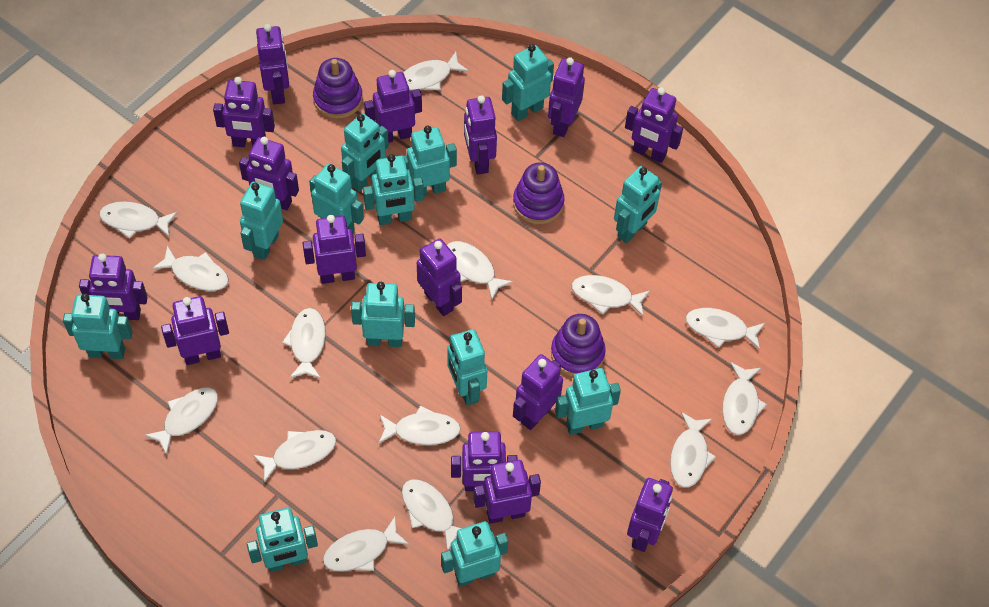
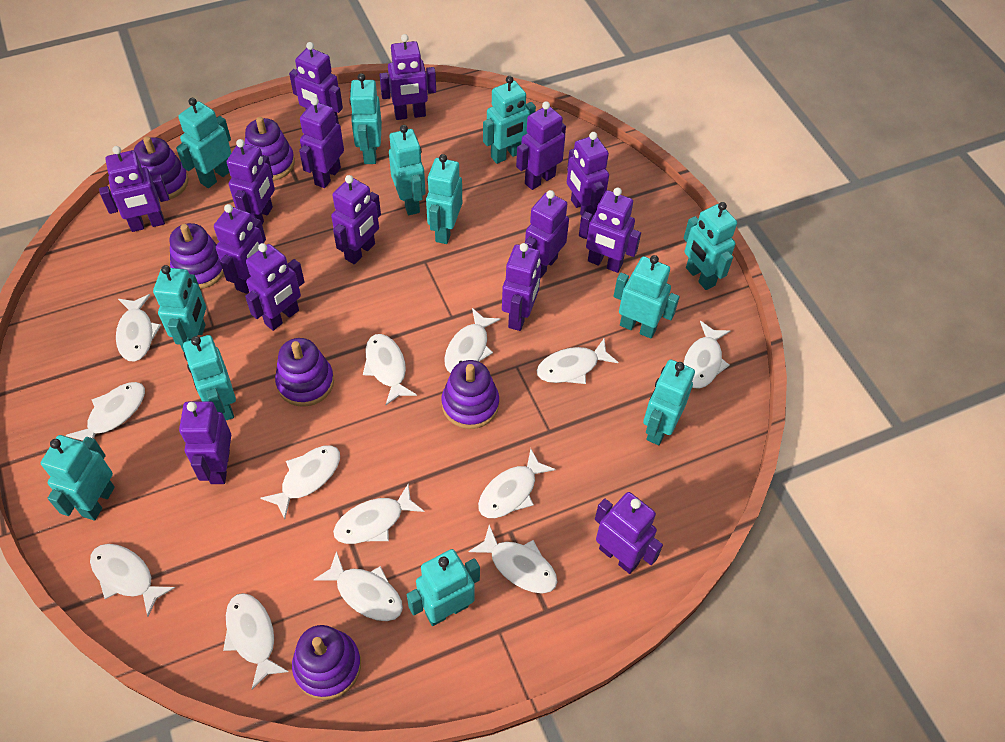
purple stacking toy: [313,58,363,119] [513,163,564,224] [551,314,606,377] = 3 -> [134,136,189,201] [170,223,224,289] [245,117,295,181] [275,338,334,407] [292,625,361,700] [442,360,499,429] = 6
turquoise robot: [63,293,133,359] [240,182,283,260] [247,508,318,572] [309,164,364,233] [341,113,389,192] [351,282,415,347] [363,154,424,225] [404,126,457,197] [441,521,508,586] [447,329,487,406] [502,44,554,121] [555,368,621,435] [614,166,662,243] = 13 -> [41,435,115,521] [153,265,206,352] [176,98,231,188] [183,335,236,420] [349,73,382,164] [389,125,426,215] [407,549,480,626] [426,154,462,244] [483,76,536,164] [614,255,680,339] [643,360,695,445] [683,202,737,290] = 12
white fish: [99,202,178,239] [144,387,218,456] [152,246,229,291] [253,430,336,483] [282,308,326,379] [323,517,409,572] [378,405,461,445] [402,479,462,551] [403,52,469,91] [447,241,513,300] [572,275,650,316] [670,412,716,488] [686,308,765,350] [722,362,767,435] = 14 -> [66,382,145,441] [90,544,175,617] [116,294,161,362] [223,593,289,689] [260,445,340,519] [314,551,403,621] [333,484,424,544] [363,334,417,405] [444,308,501,373] [468,525,558,593] [478,448,556,518] [536,339,618,384] [683,321,730,389] = 13

